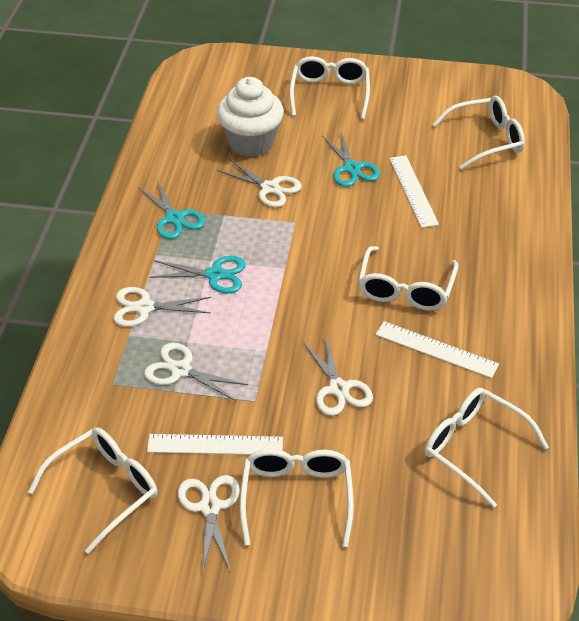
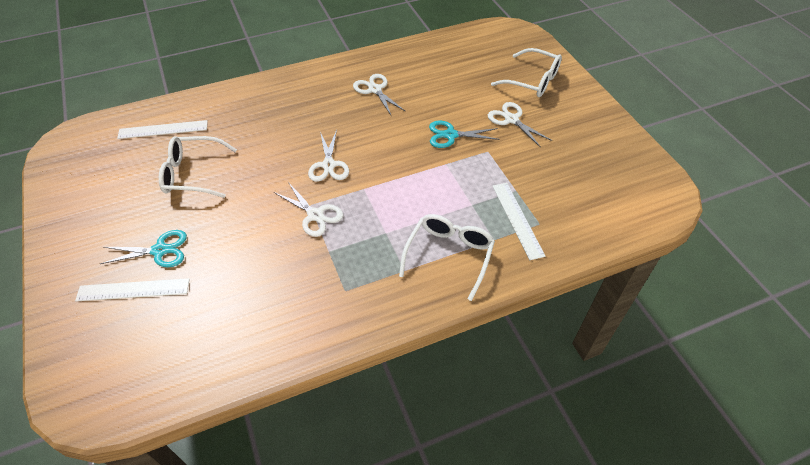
turquoise scissors: [138,180,205,239] [149,256,246,294] [322,132,380,187] = 3 -> [100,230,187,267] [429,121,500,148] = 2
white cupcake: [217,77,284,157] = 1 -> none = 0
white glasses: [28,427,157,554] [240,449,354,547] [289,56,370,119] [358,246,458,311] [425,388,549,508] [432,95,525,169] = 6 -> [159,136,237,198] [399,214,495,301] [491,48,562,97] = 3
white scissors: [114,287,211,327] [144,343,248,401] [178,475,240,574] [217,159,302,207] [303,335,373,416] = 5 -> [274,182,343,237] [308,130,349,182] [353,74,405,115] [488,102,552,148] = 4

